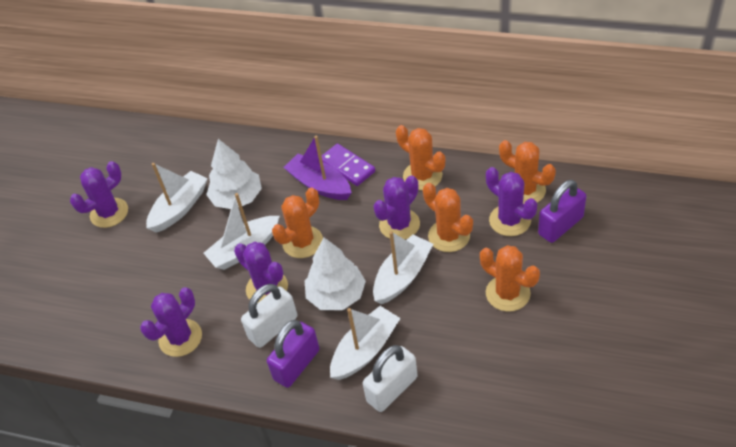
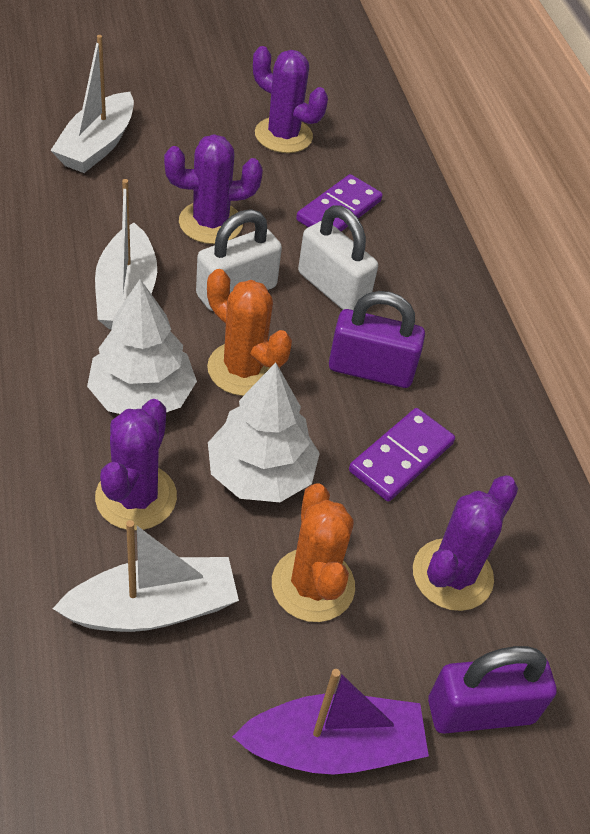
orange cactus: [272,188,323,258] [396,125,445,190] [423,183,473,252] [480,245,540,312] [499,140,556,204] = 5 -> [207,269,292,396] [272,483,355,622] = 2
purple cactus: [70,161,128,228] [140,287,202,357] [234,241,288,303] [373,175,420,239] [486,167,537,236] = 5 -> [95,399,177,530] [164,134,263,244] [253,46,328,153] [413,475,518,611] = 4
purple domino: [322,143,375,186] = 1 -> [296,174,383,231] [349,408,455,501] = 2
white boat: [146,163,208,233] [203,193,280,270] [330,306,401,380] [373,231,433,304] = 4 -> [50,35,134,173] [52,520,239,632] [95,179,157,329] = 3

